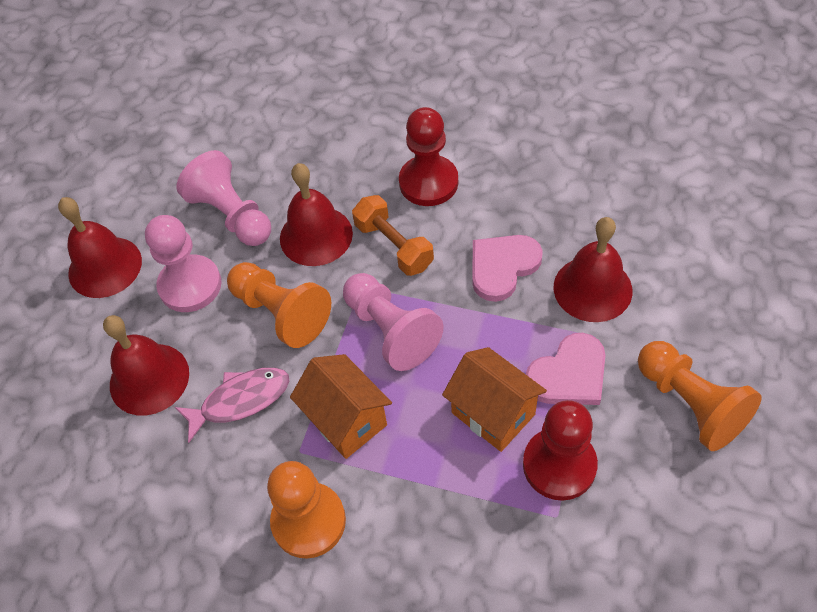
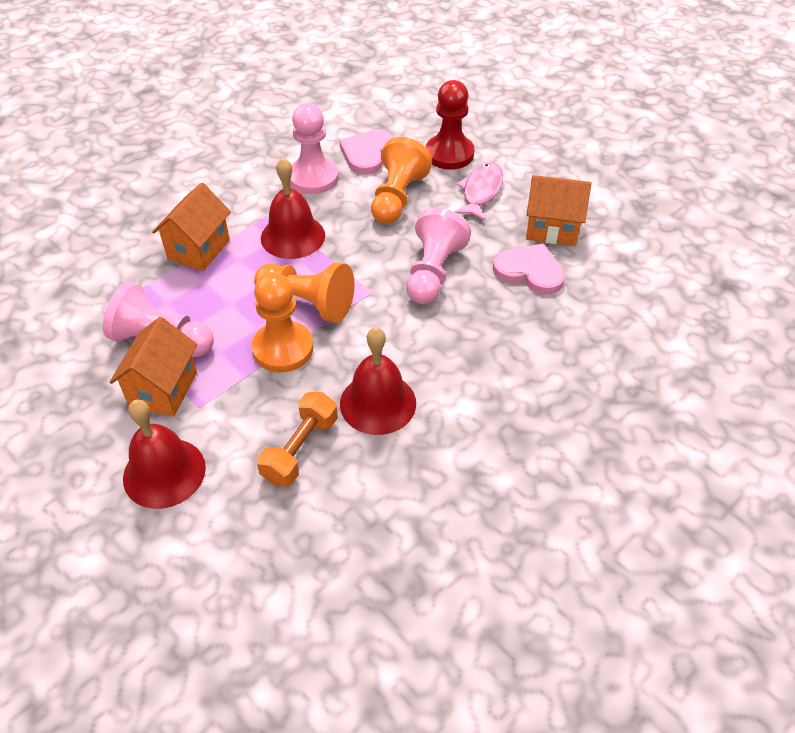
orange house: [290,354,392,459] [442,347,547,452] = 2 -> [109,317,197,417] [152,183,231,271] [526,175,591,246] = 3
red bell: [58,197,142,298] [103,315,189,416] [280,163,353,266] [554,217,633,322] = 4 -> [123,399,206,509] [261,158,325,259] [340,327,416,435] = 3
red pawn: [399,107,458,206] [523,400,598,501] = 2 -> [426,80,475,170] = 1

